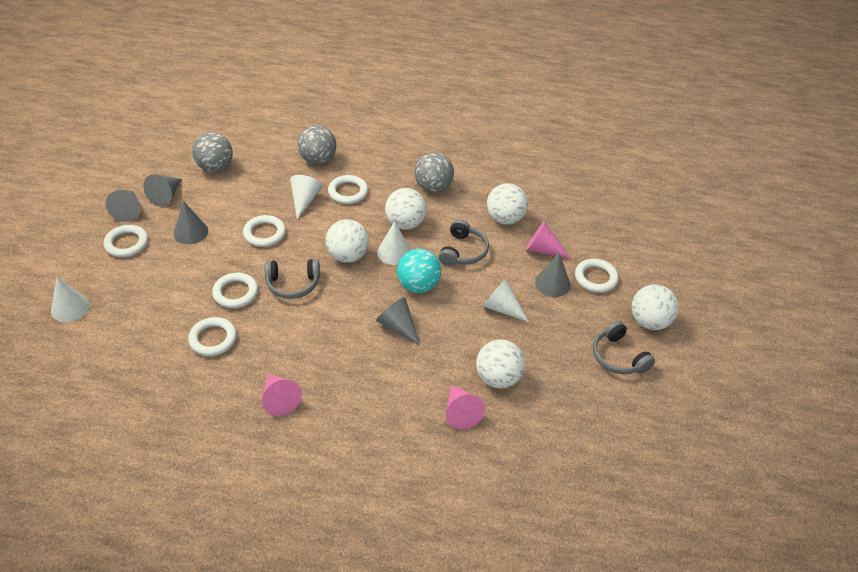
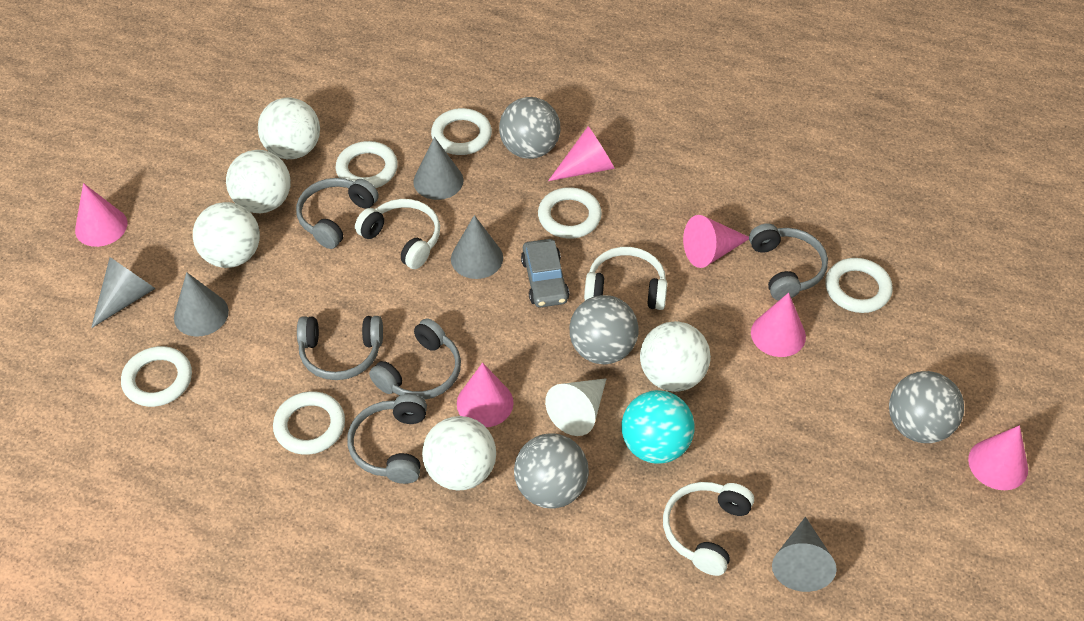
grey ball: [192,132,233,172] [298,125,337,165] [414,153,454,193] = 3 -> [499,97,560,159] [514,433,589,509] [570,295,638,364] [889,371,964,443] = 4
grey car: none = 0 -> [521,239,569,307] = 1
grey headphones: [265,259,320,299] [438,219,489,266] [593,320,655,374] = 3 -> [296,178,379,249] [297,316,383,380] [347,394,427,484] [369,318,461,400] [749,223,828,301] = 5
pink cone: [262,374,302,416] [446,385,485,430] [526,221,571,259] = 3 -> [75,183,127,247] [457,363,514,427] [548,126,615,181] [683,215,749,268] [751,293,806,357] [968,425,1028,490] = 6
white cone: [51,277,90,322] [290,175,322,219] [377,221,411,265] [482,278,529,322] = 4 -> [545,378,607,436] = 1
white headphones: none = 0 -> [355,199,440,269] [584,247,667,310] [663,482,754,576] = 3

